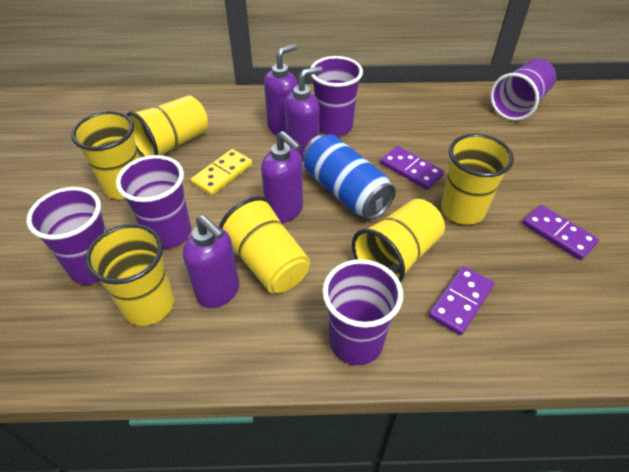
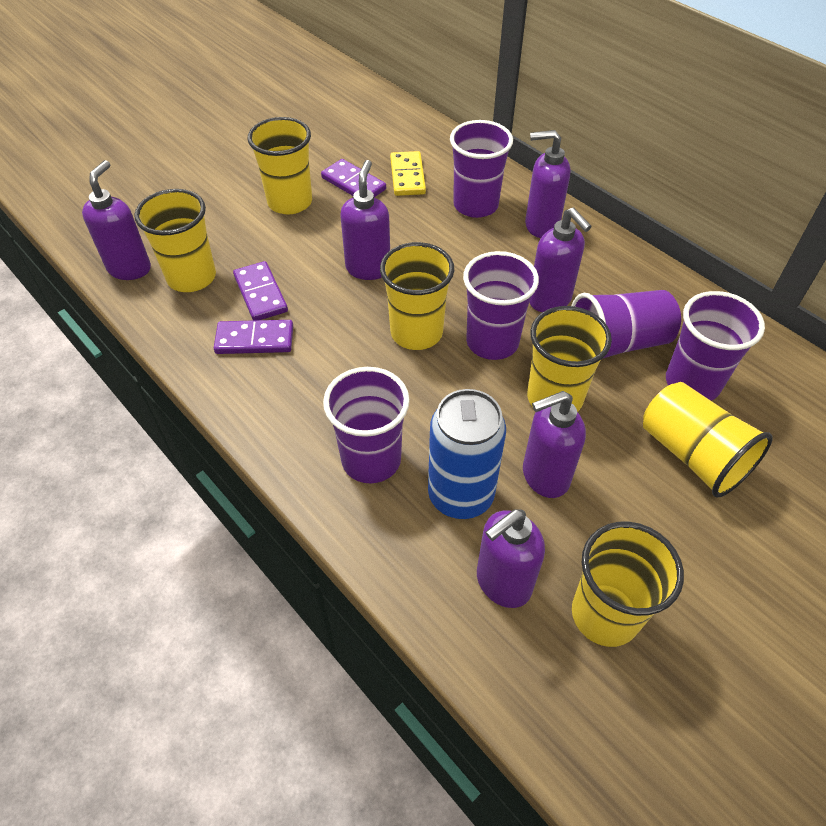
purple soap dispenser: [183,215,239,308] [261,131,303,223] [264,44,298,135] [285,66,323,161] = 4 -> [82,160,151,280] [340,160,390,280] [477,509,545,608] [523,391,586,498] [525,130,570,238] [530,208,592,312] = 6

